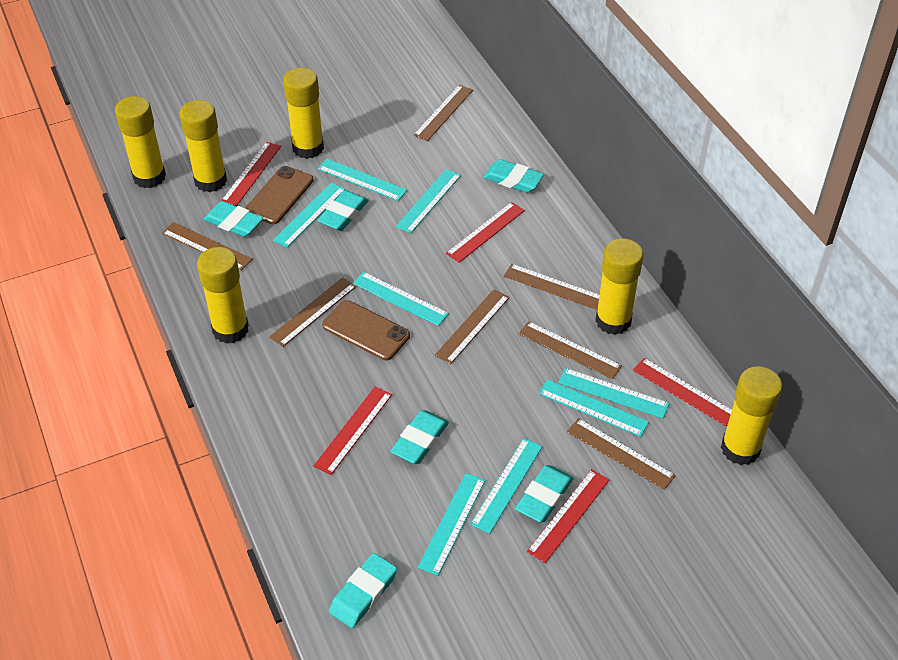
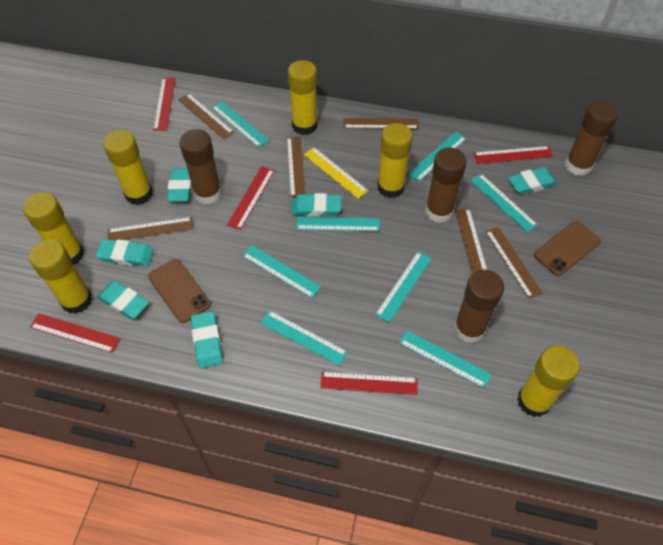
brown glue stick: none = 0 -> [179,129,222,204] [425,148,467,223] [454,270,504,343] [565,101,619,176] = 4
brown ruler: [162,222,252,271] [269,277,356,347] [413,85,473,141] [435,289,509,364] [504,264,599,310] [519,321,622,379] [567,418,676,490] = 7 -> [108,217,193,240] [178,93,234,139] [287,137,305,197] [343,118,419,129] [455,208,487,274] [485,227,543,299] = 6
yellow ruler: none = 0 -> [304,147,369,199] = 1

